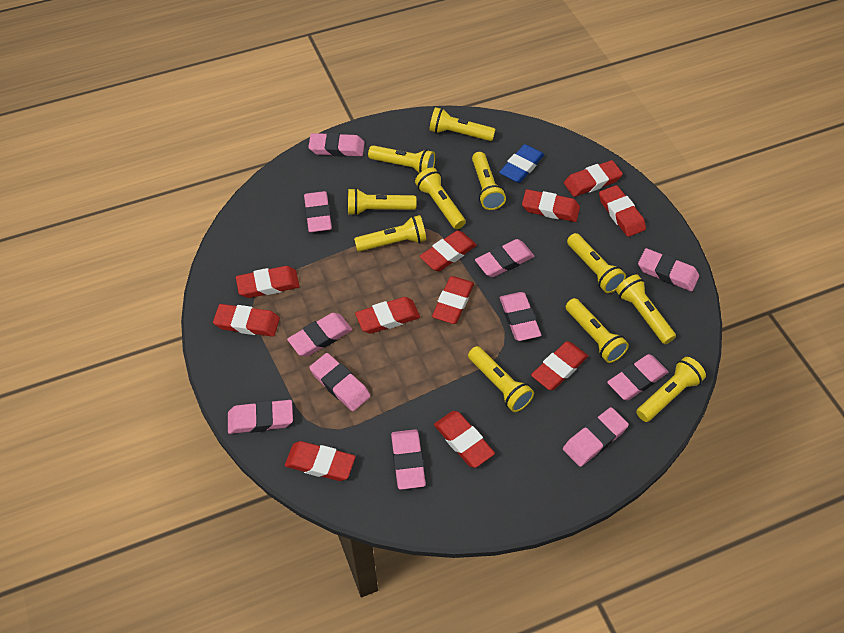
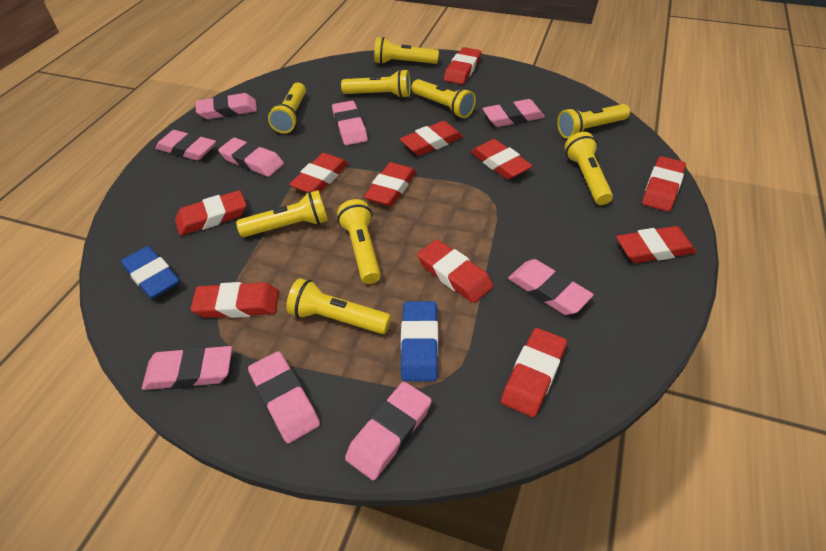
blue eraser: [499,144,544,183] = 1 -> [121,246,180,299] [401,301,438,381] = 2
pink eraser: [228,400,293,434] [287,313,352,357] [304,191,332,232] [308,133,365,157] [309,353,370,411] [391,429,426,490] [475,239,535,277] [500,292,541,341] [563,407,629,467] [607,354,668,400] [638,248,699,291] = 11 -> [142,346,232,390] [156,130,216,161] [196,93,257,119] [218,138,284,177] [248,351,320,443] [332,101,368,145] [345,382,432,481] [482,99,545,127] [508,259,594,315] = 9
yellow flashlight: [348,188,417,216] [354,215,426,252] [368,145,435,173] [415,167,466,229] [429,107,496,141] [468,346,534,412] [472,152,506,210] [566,298,629,363] [567,233,626,293] [616,274,676,344] [636,357,706,422] = 11 -> [236,190,328,237] [268,83,306,133] [286,278,391,334] [337,199,381,284] [341,69,411,98] [374,37,439,64] [412,79,476,118] [557,104,630,139] [565,132,613,205] = 9

